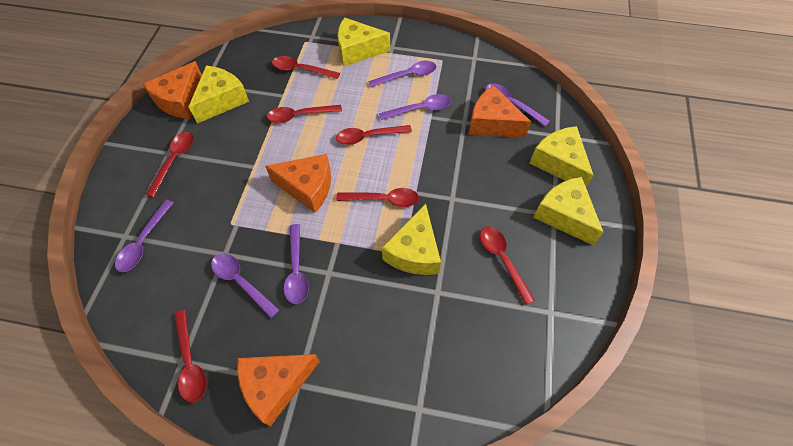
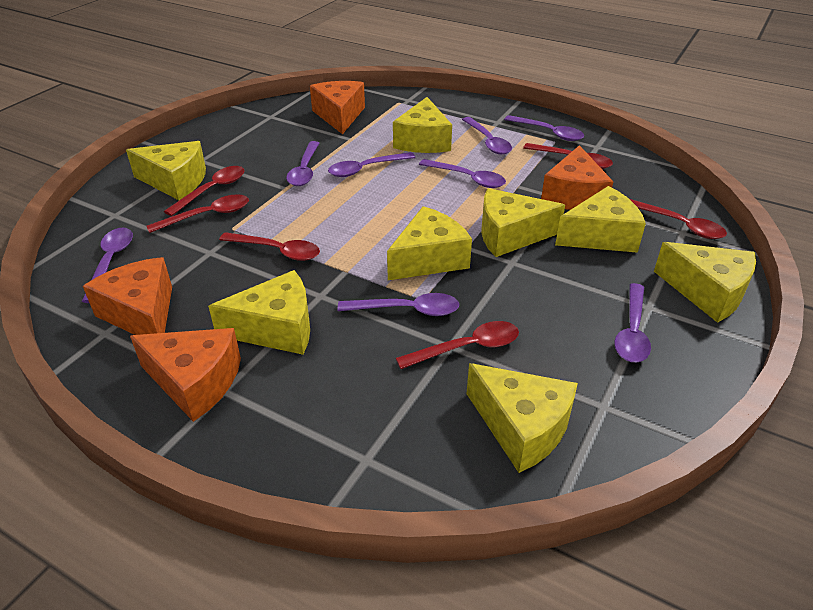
purple spoon: [115,200,174,272] [211,253,280,318] [284,224,309,304] [368,61,436,87] [379,94,451,120] [485,83,550,126] = 6 -> [82,227,133,303] [286,141,319,186] [328,152,415,177] [338,293,459,316] [419,159,506,188] [462,117,512,155] [504,115,584,141] [614,283,651,362] = 8
red spoon: [145,132,194,197] [174,309,207,403] [267,105,342,123] [272,56,340,79] [336,125,412,145] [336,188,419,207] [480,226,535,305] = 7 -> [147,194,249,233] [164,166,244,216] [219,232,320,261] [396,321,519,369] [523,143,613,169] [630,199,727,239] = 6
yellow cheese: [189,65,249,124] [338,17,390,66] [382,203,441,275] [530,126,594,187] [533,177,604,245] = 5 -> [126,141,206,200] [208,270,310,355] [387,206,472,280] [393,97,452,153] [466,363,578,473] [481,188,565,257] [555,186,646,253] [654,242,756,323] = 8

